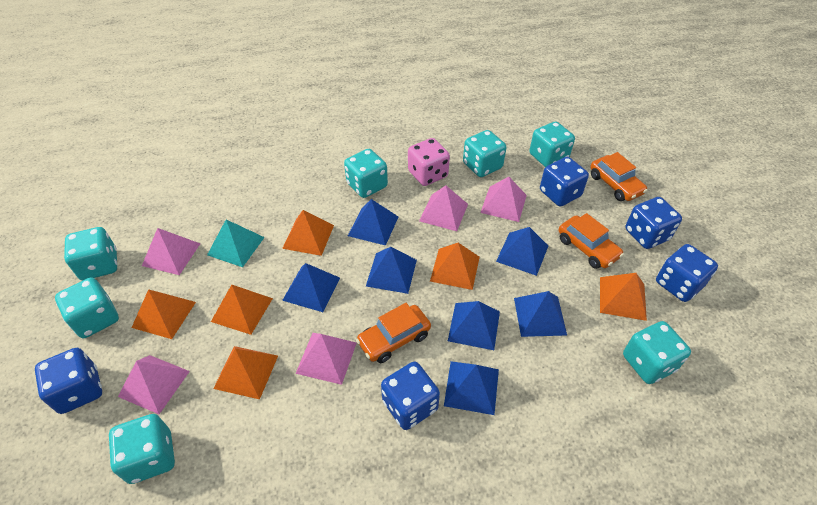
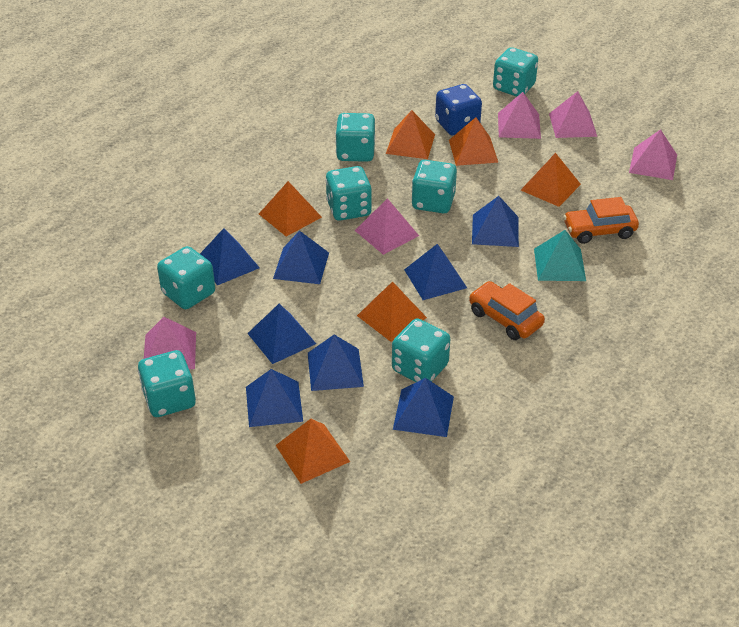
blue dice: [35,348,102,414] [381,362,440,430] [540,157,589,206] [625,197,682,249] [656,244,718,302] = 5 -> [435,84,482,135] = 1
blue pyramid: [282,263,340,312] [348,199,398,246] [366,247,417,294] [444,361,499,415] [448,301,500,350] [496,227,548,276] [514,291,567,337] = 7 -> [200,228,260,285] [246,369,303,427] [247,304,316,364] [273,231,329,284] [308,334,364,391] [393,378,454,437] [404,244,467,300] [472,196,519,247] = 8
orange car: [356,303,431,363] [559,213,624,269] [590,152,648,201] = 3 -> [469,281,545,340] [563,197,639,244] = 2
pink dice: [408,138,450,186] = 1 -> none = 0

